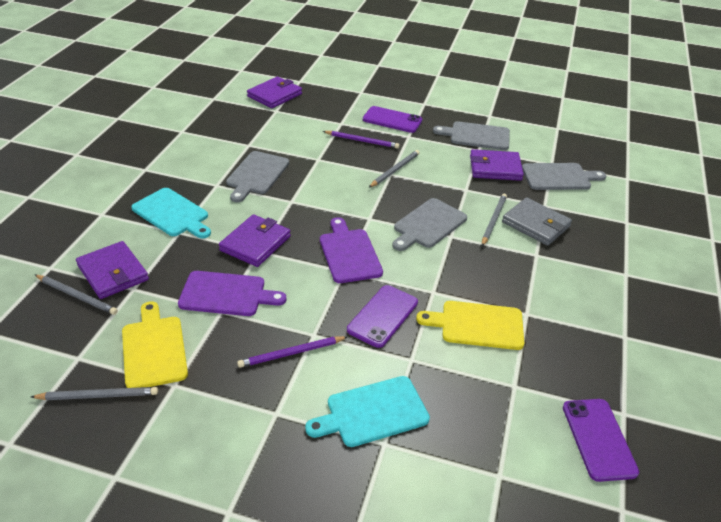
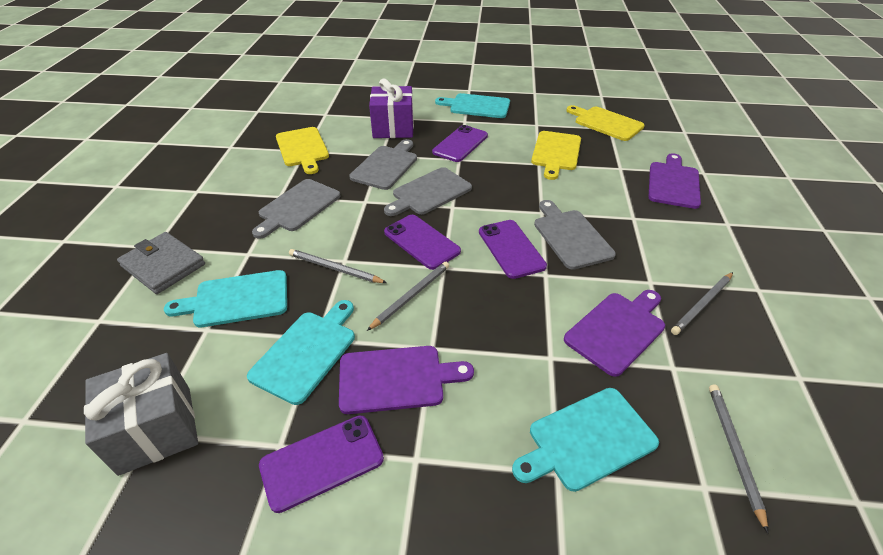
grey gift: none = 0 -> [84,353,198,476] = 1
purple cutting board: [178,271,286,316] [320,217,383,283] = 2 -> [339,346,474,414] [564,290,665,377] [649,153,701,209] = 3
purple gift: none = 0 -> [369,79,414,138] = 1
purple pencil: [237,336,347,368] [323,131,400,149] = 2 -> none = 0
purple phone: [347,285,418,348] [363,106,422,133] [563,399,639,482] = 3 -> [259,415,384,513] [384,215,461,270] [432,125,488,162] [479,220,547,279] = 4
purple wallet: [76,241,149,299] [219,214,291,267] [247,77,302,108] [470,149,524,181] = 4 -> none = 0
turquoise cutting board: [131,188,211,239] [305,376,430,447] = 2 -> [164,270,287,328] [247,300,355,405] [435,93,510,118] [512,388,659,492] = 4
yellow cutting board: [122,301,188,388] [416,301,524,350] = 2 -> [276,127,329,174] [531,131,581,180] [566,105,645,141] = 3

